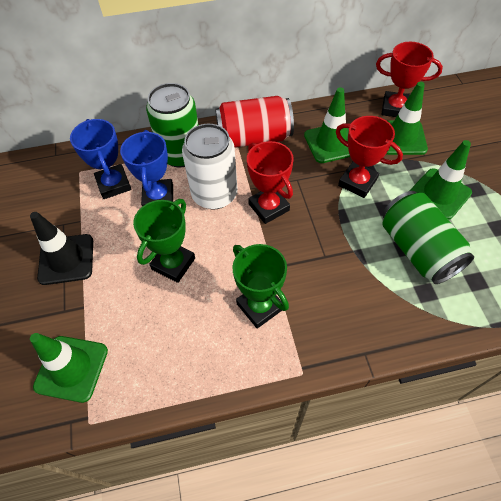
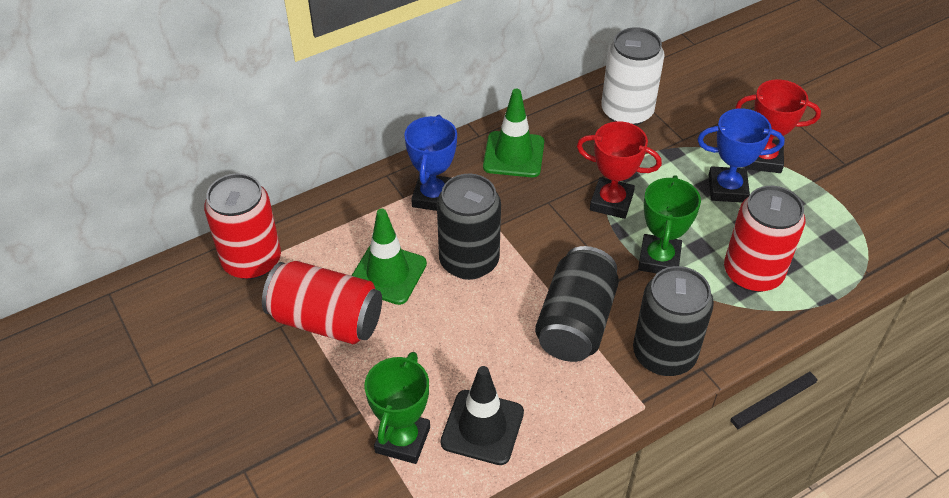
black can: none = 0 -> [437,174,501,280] [535,246,619,362] [633,266,714,376] = 3
green can: [146,83,199,168] [382,191,474,284] = 2 -> none = 0
green traffic cone: [30,333,108,403] [304,88,350,163] [386,82,428,155] [410,140,472,220] = 4 -> [352,209,427,305] [483,89,544,177] = 2
red can: [215,96,294,148] = 1 -> [204,173,281,279] [262,261,382,344] [724,186,805,292] = 3
red trophy: [247,141,294,224] [336,116,403,198] [376,42,443,117] = 3 -> [577,121,662,219] [735,79,821,173] = 2

